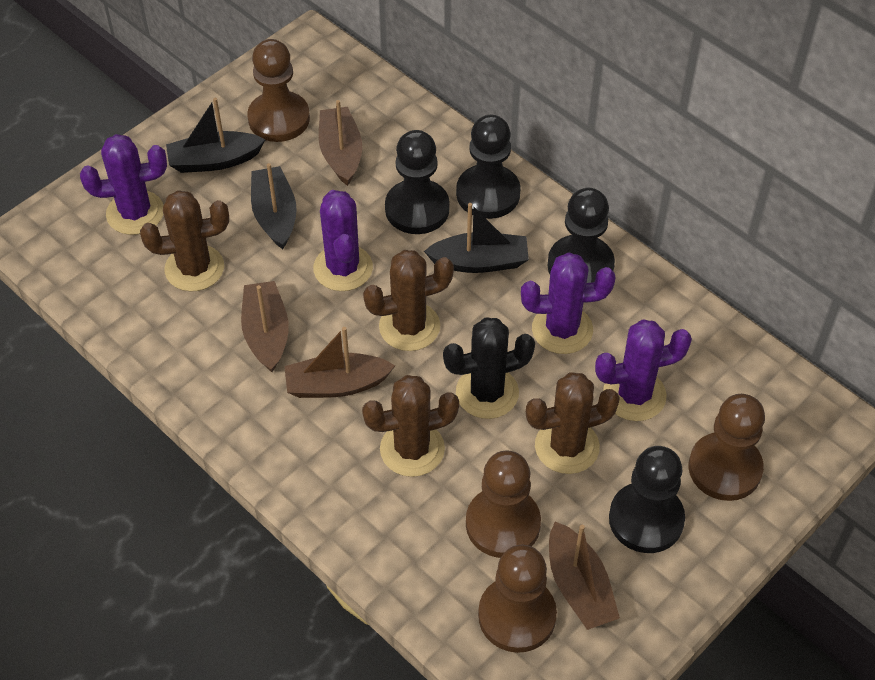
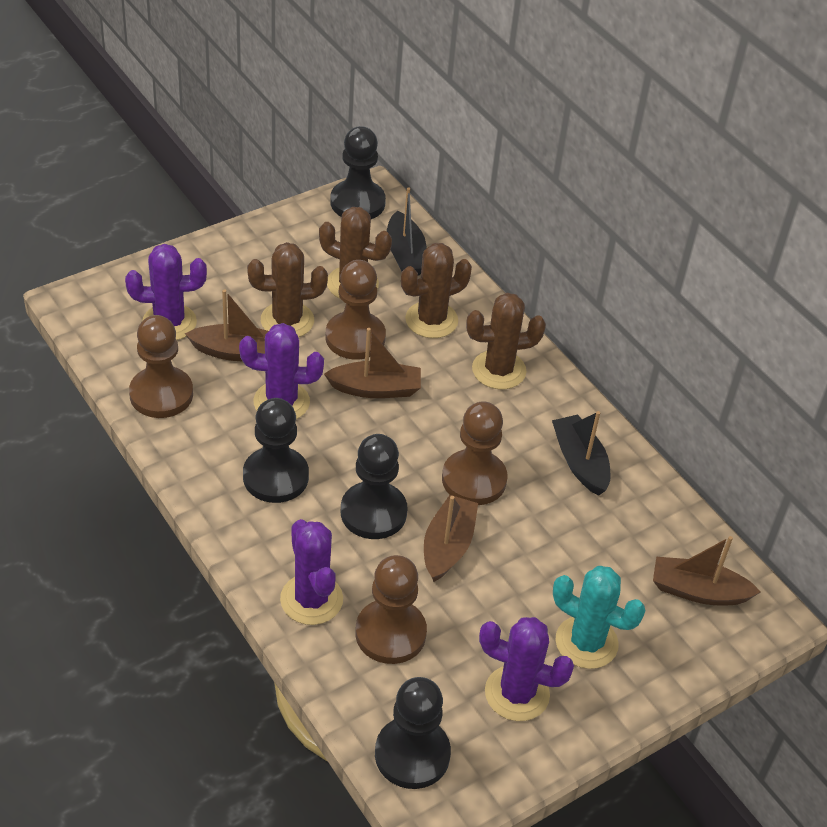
black boat: [166,98,266,173] [251,163,297,249] [424,203,529,273] = 3 -> [387,187,427,275] [552,411,611,496] = 2
black cactus: [443,317,535,419] = 1 -> none = 0
turquoise cactus: none = 0 -> [553,566,646,669] = 1

